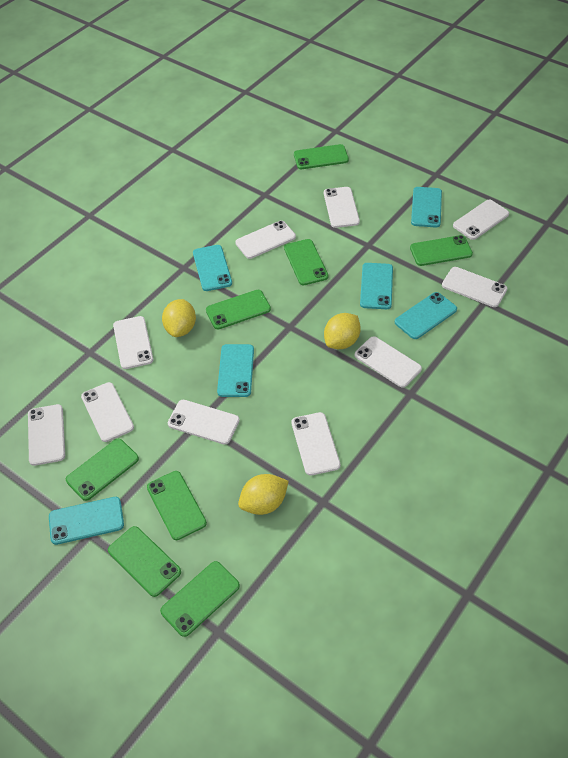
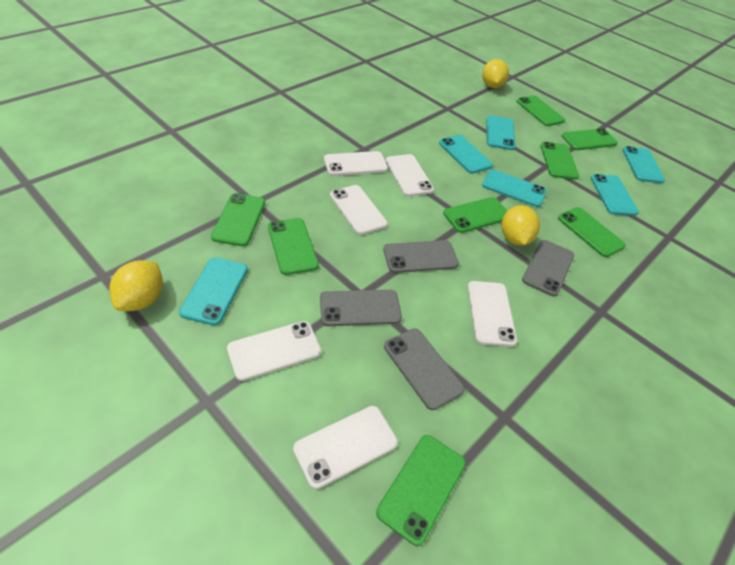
grey phone: none = 0 -> [320,290,402,326] [383,240,459,273] [384,328,465,410] [522,240,574,297] = 4
white phone: [28,404,65,466] [81,382,134,442] [113,316,153,369] [168,400,240,445] [235,221,296,259] [291,412,340,476] [324,187,360,228] [355,336,422,388] [442,267,507,307] [453,200,509,240] = 10 -> [227,321,321,381] [293,406,398,489] [324,151,388,176] [330,185,388,235] [386,154,434,196] [468,281,517,347] = 6

